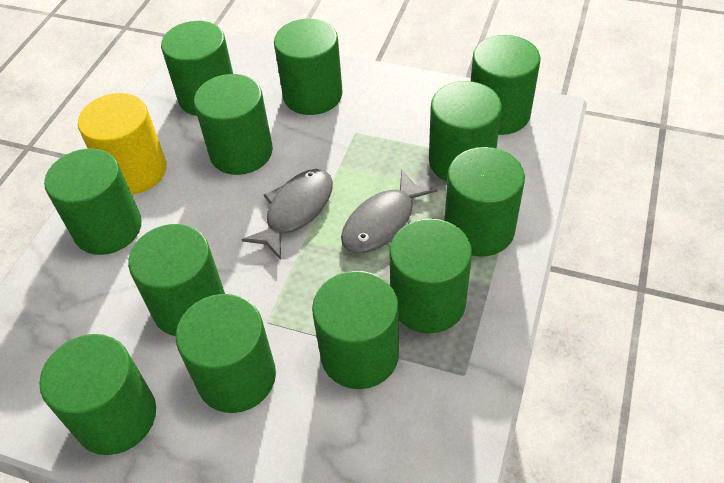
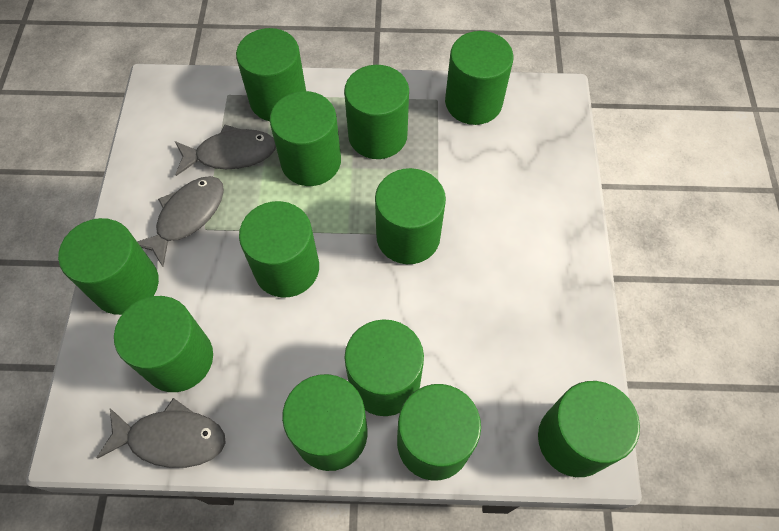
grey fish: [242,169,333,260] [341,170,438,253] = 2 -> [97,398,226,468] [137,176,224,267] [175,124,276,176] = 3
yellow cylinder: [78,93,167,194] = 1 -> none = 0

